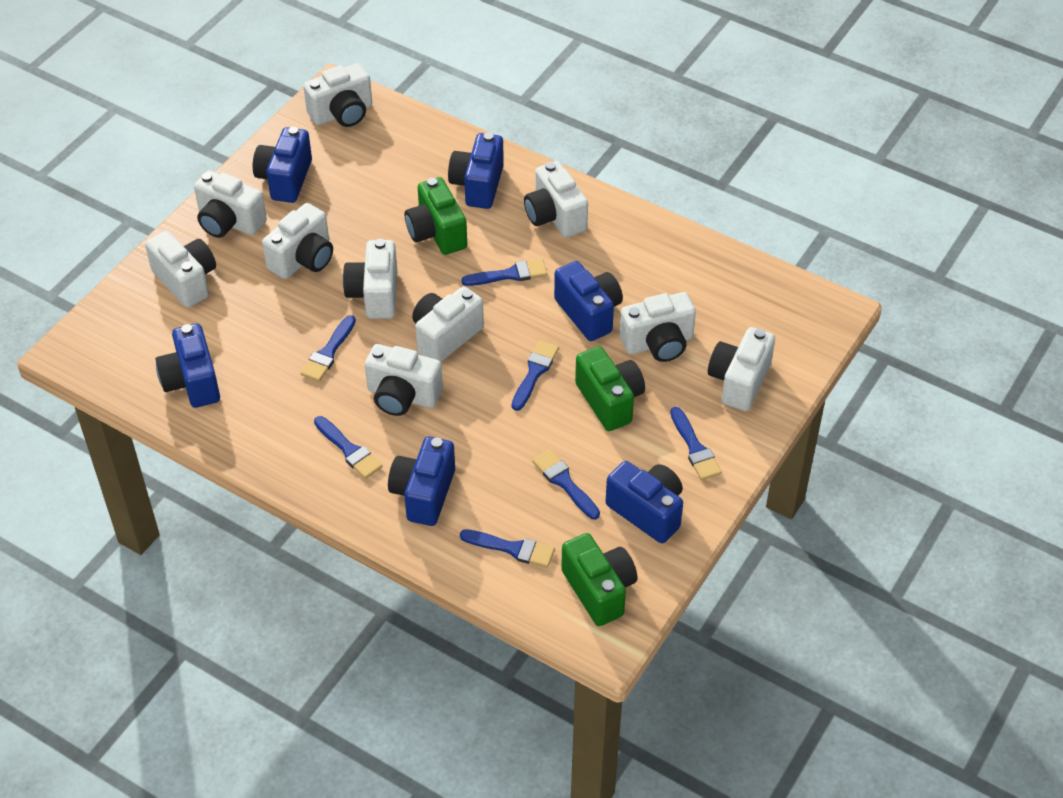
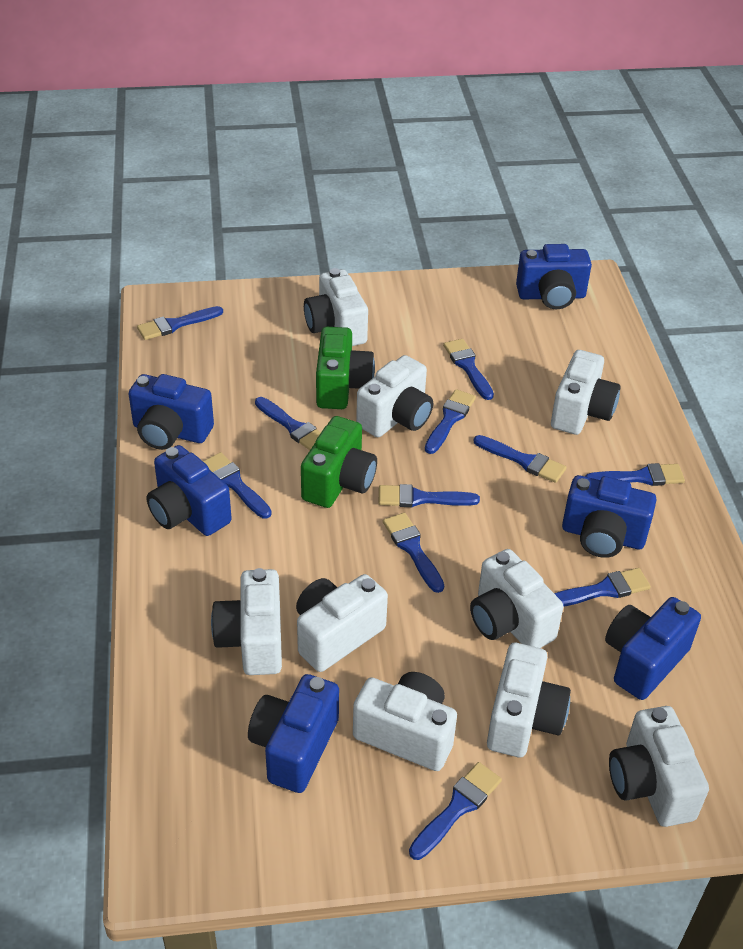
blue brush: [301,315,356,382] [314,416,383,479] [460,529,555,568] [461,259,547,286] [512,341,559,411] [532,449,600,519] [670,407,722,480] = 7 -> [137,306,223,340] [203,452,272,519] [255,397,321,450] [378,484,480,507] [383,513,444,593] [409,762,502,860] [425,389,476,454] [443,339,494,400] [474,435,567,483] [554,568,651,607] [585,463,685,486] = 11
green camera: [405,177,467,255] [561,533,637,626] [575,346,645,431] = 3 -> [301,416,377,508] [316,327,375,409] = 2
white camera: [145,231,216,308] [194,170,267,238] [262,203,333,279] [303,63,372,127] [343,239,397,319] [365,344,443,416] [412,286,484,362] [524,161,588,238] [620,292,696,362] [708,327,775,411] = 10 -> [211,568,282,675] [296,574,388,672] [304,268,368,346] [353,672,457,771] [356,355,433,437] [470,549,563,648] [487,643,571,757] [551,350,620,435] [609,706,709,827] = 9

